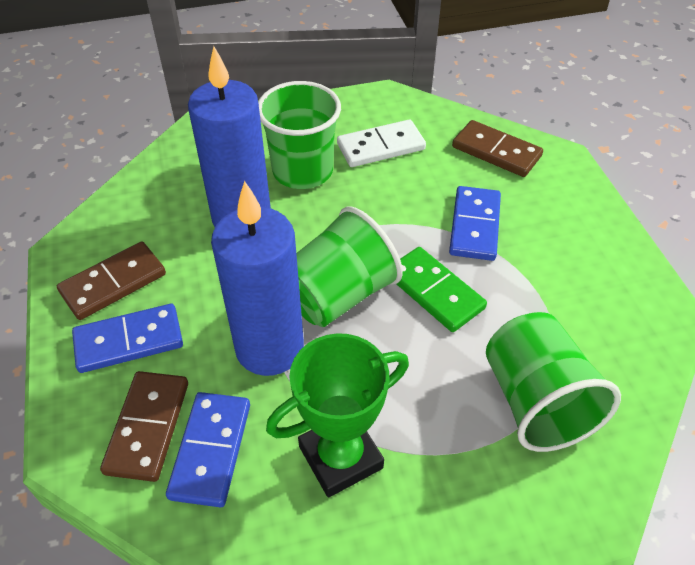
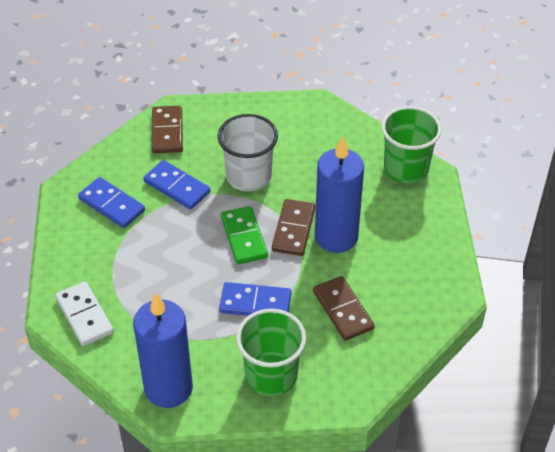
green cup: [258,81,341,189] [296,206,403,327] [486,312,621,452] = 3 -> [236,309,306,396] [381,106,442,183] = 2
green trophy: [266,333,409,498] = 1 -> none = 0
white cup: none = 0 -> [218,114,278,192] = 1

